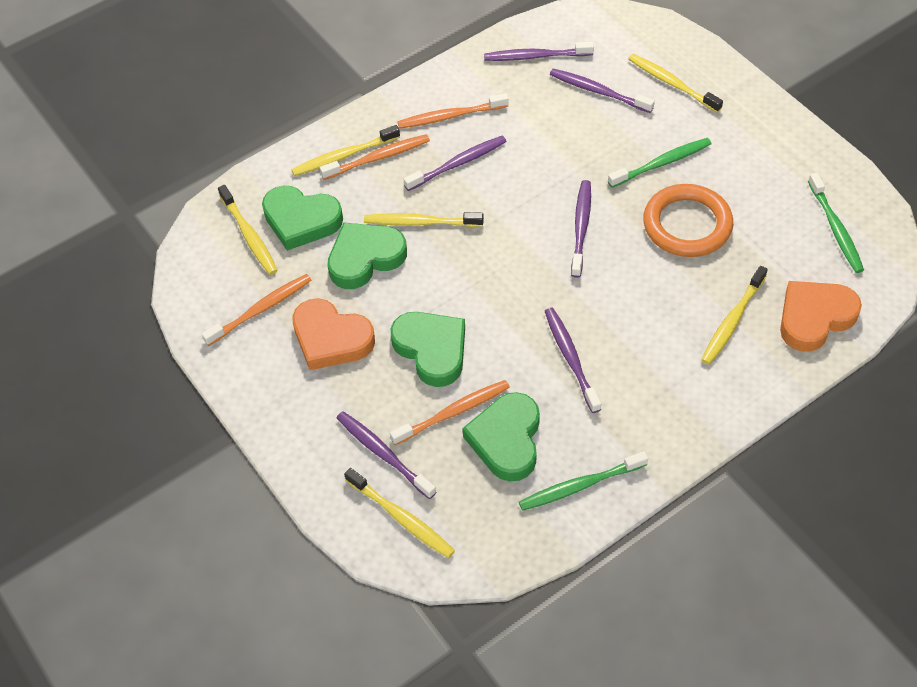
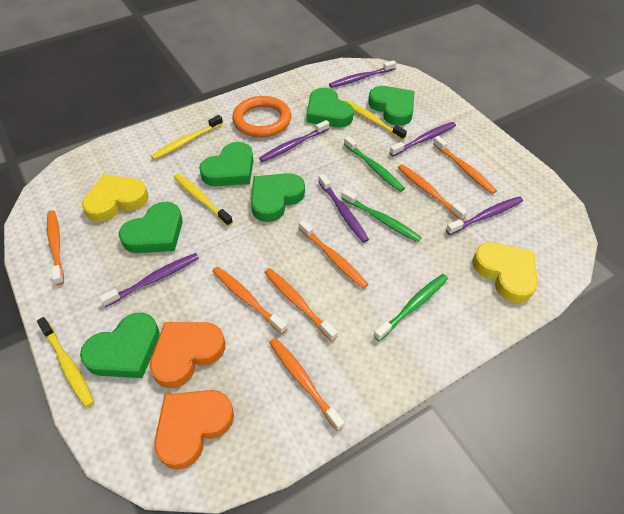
green heart: [262,186,343,251] [328,223,407,289] [391,312,465,387] [463,392,540,481] = 4 -> [80,313,160,378] [119,202,183,253] [199,142,253,186] [251,173,305,222] [307,88,353,128] [368,86,414,126] = 6
orange toothbrush: [202,274,311,346] [320,134,430,180] [390,380,510,445] [397,93,509,129] = 4 -> [47,210,64,285] [212,266,287,334] [264,268,338,341] [269,337,344,431] [299,220,369,289] [398,164,467,220] [433,136,497,194] = 7
yellow heart: none = 0 -> [82,174,149,222] [472,242,538,303] = 2
yellow toothbrush: [218,185,278,275] [291,125,400,176] [344,468,455,558] [364,212,484,227] [628,54,723,113] [701,266,768,365] = 6 -> [37,317,94,408] [151,115,223,160] [174,173,233,226] [344,100,407,140] = 4

